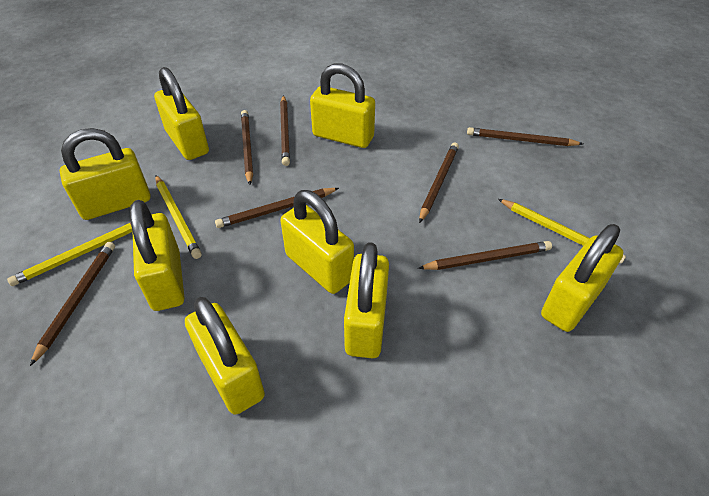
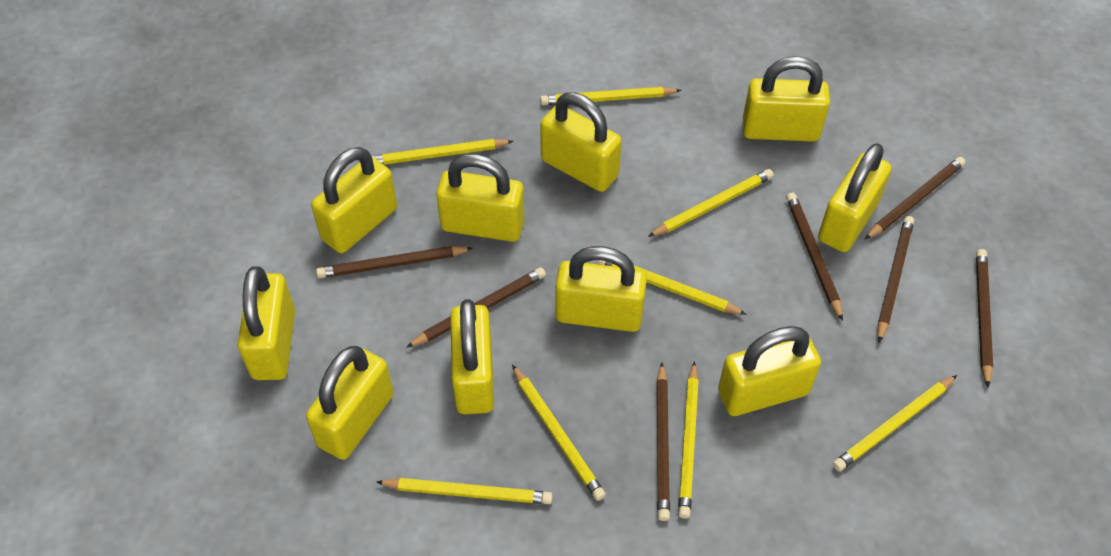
yellow padlock: [60,128,150,220] [130,200,184,311] [154,67,209,160] [185,297,265,415] [281,190,354,294] [310,63,375,148] [344,242,389,359] [541,224,624,332] = 8 -> [237,266,295,380] [306,346,394,460] [311,147,397,253] [436,154,525,242] [450,299,494,414] [540,92,622,192] [555,246,647,332] [718,326,821,416] [743,56,830,142] [818,143,892,252] = 10
yellow pencil: [7,223,133,286] [155,175,202,259] [498,199,626,264] = 3 -> [372,139,514,165] [376,478,553,504] [512,365,606,501] [540,87,682,105] [597,260,747,315] [648,169,773,237] [678,361,699,519] [833,375,957,471] = 8

